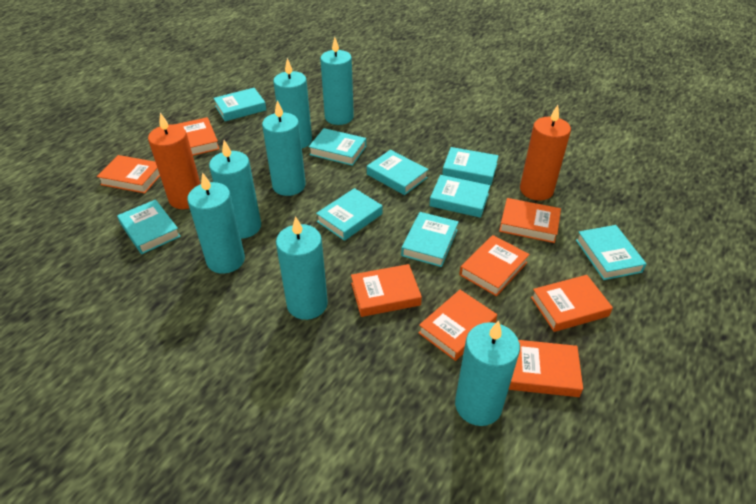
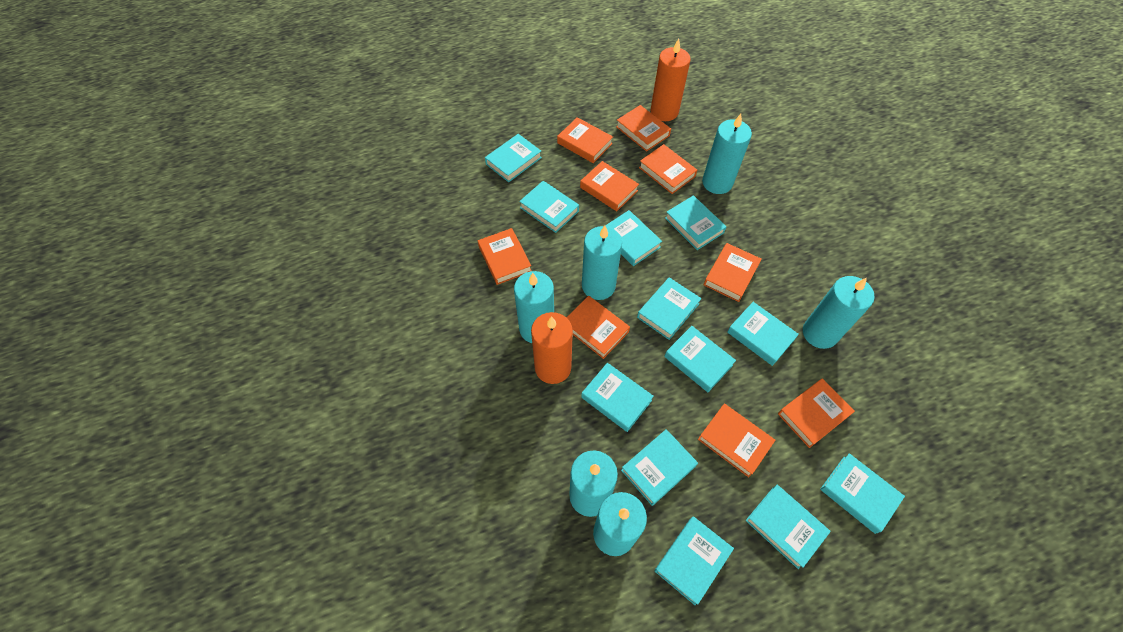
orange book: [97,155,160,194] [174,117,219,156] [351,264,422,317] [419,290,497,361] [459,235,530,296] [499,198,561,243] [509,340,583,397] [531,275,613,332] = 8 -> [478,228,532,285] [557,117,613,163] [566,296,630,359] [580,161,639,211] [616,105,671,152] [639,144,697,194] [698,404,775,477] [704,243,762,302] [778,378,855,448] = 9
turquoise book: [117,199,181,254] [213,88,266,121] [309,128,366,166] [316,188,382,241] [367,150,428,195] [401,212,459,267] [429,175,490,218] [442,147,499,185] [576,225,646,280] = 9 -> [485,134,542,182] [519,181,579,233] [581,363,654,432] [605,210,662,266] [621,429,698,506] [637,277,701,340] [654,516,734,605] [664,326,736,392] [665,195,727,250] [727,302,799,366] [746,485,831,569] [820,453,905,534] = 12
turquoise candle: [187,172,245,274] [209,140,261,239] [262,100,306,196] [273,58,312,148] [276,216,328,320] [320,37,354,125] [455,320,520,426] = 7 -> [514,271,554,343] [569,450,618,517] [582,226,622,300] [593,492,647,556] [702,114,752,194] [803,276,875,349] = 6

